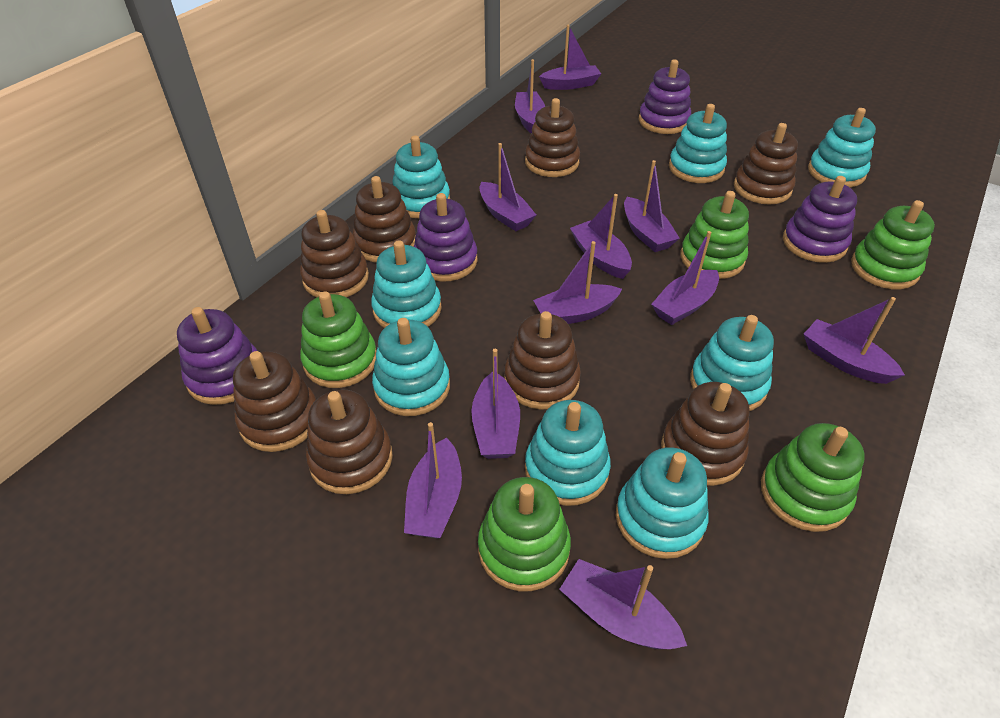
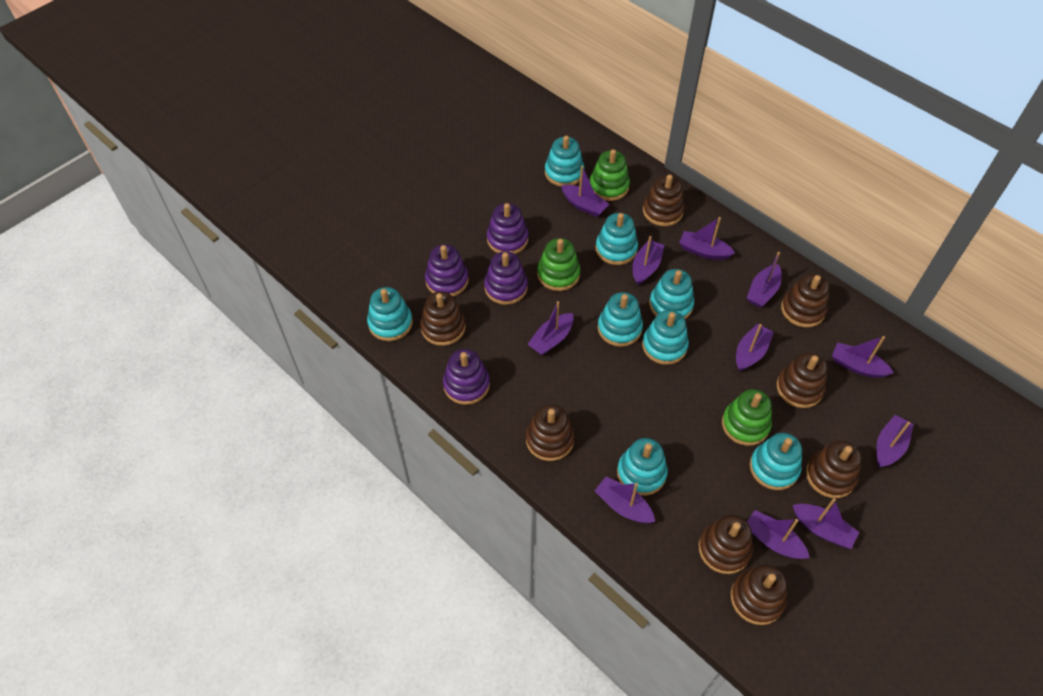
green stacking toy: [300,291,376,388] [478,477,571,591] [680,191,749,279] [761,423,865,532] [851,200,935,289] = 5 -> [537,238,580,291] [590,149,630,201] [722,389,772,446] = 3

